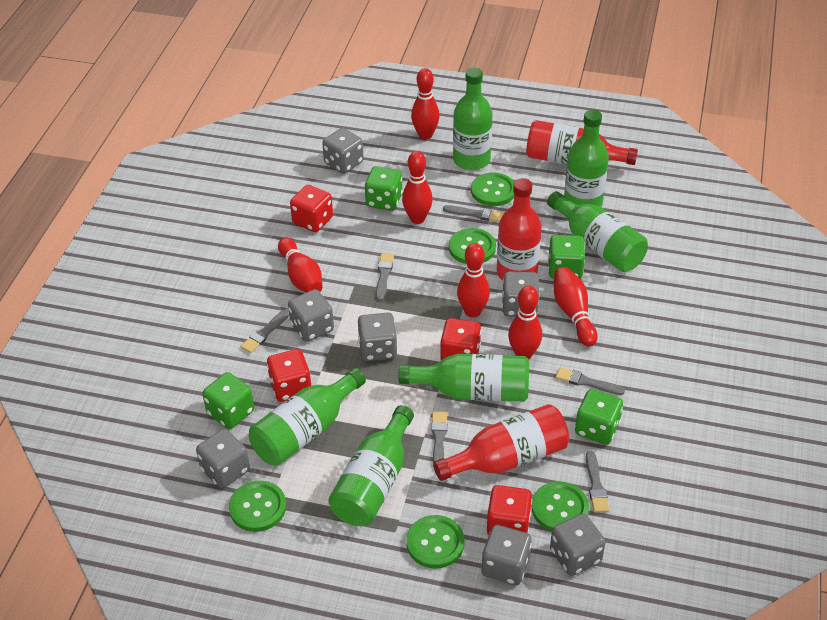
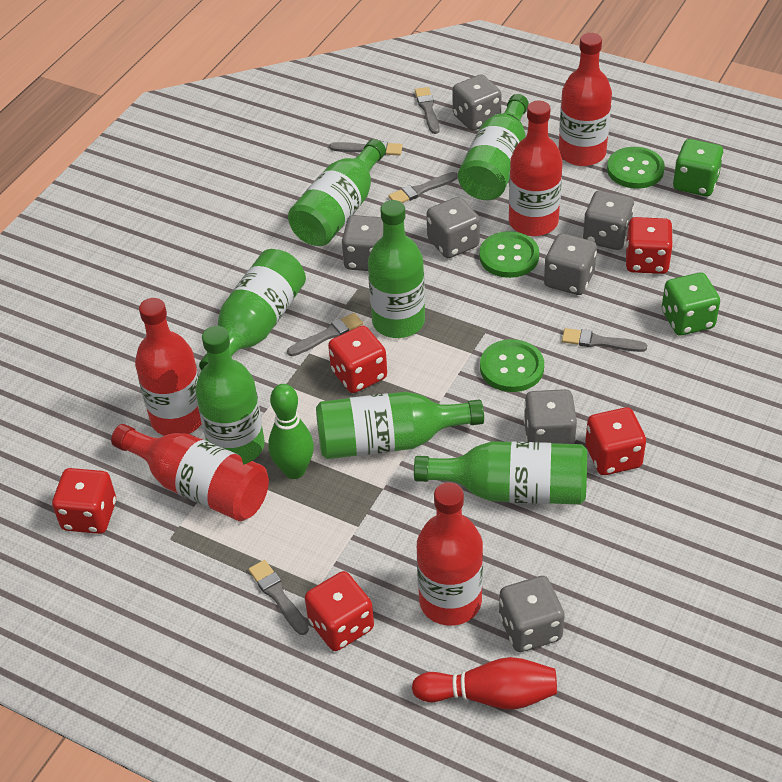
green bottle: [249,368,366,466] [328,405,414,526] [398,354,529,402] [453,68,493,170] [547,191,648,272] [564,110,609,207] = 6 -> [195,326,265,461] [199,249,306,370] [288,139,386,246] [316,392,484,459] [368,200,425,338] [414,441,587,505] [458,94,529,200] = 7
green bowling pin: none = 0 -> [268,384,314,479] = 1
green button: [229,481,286,532] [406,515,465,568] [449,228,496,264] [471,173,514,206] [532,481,589,531] = 5 -> [479,231,539,278] [480,339,544,392] [607,147,665,189] = 3
green dice: [202,372,254,429] [365,166,403,211] [548,235,585,279] [575,389,623,445] = 4 -> [662,272,720,336] [673,139,723,196] = 2
red bottle: [433,404,569,481] [497,178,542,280] [526,120,638,165] = 3 -> [111,424,269,521] [135,298,202,436] [417,482,483,626] [509,100,562,236] [558,33,612,166] = 5
red bowling pin: [278,238,322,293] [402,151,433,224] [411,68,440,140] [457,243,490,318] [508,286,542,359] [554,267,598,346] = 6 -> [412,657,557,710] = 1
red dice: [267,349,311,402] [290,185,333,232] [440,318,481,360] [486,485,532,535] = 4 -> [52,468,116,534] [305,571,374,651] [328,326,387,393] [585,407,646,475] [626,217,673,274] = 5

